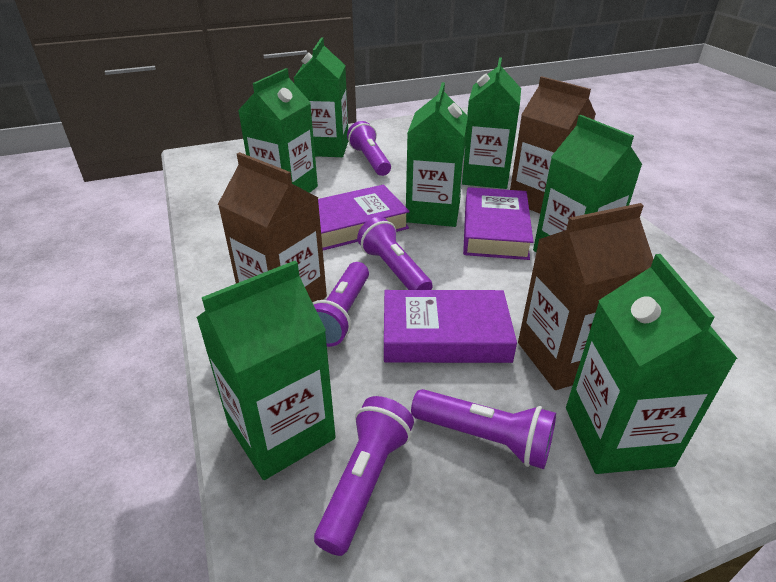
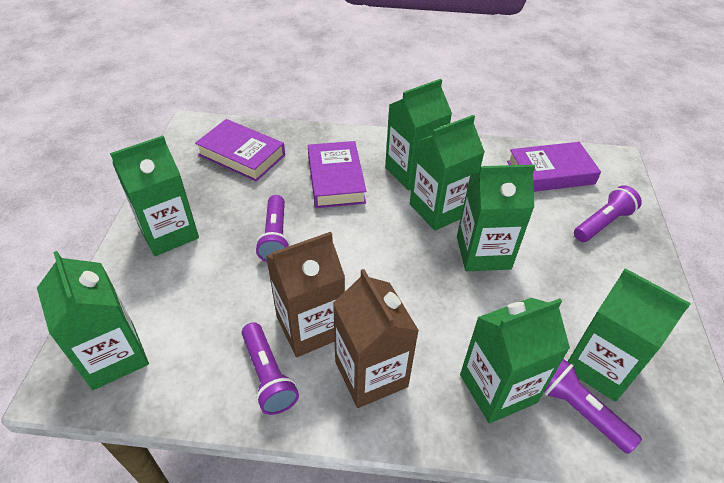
brown carton: [218,152,327,302] [510,76,596,214] [518,203,653,390] = 3 -> [266,232,345,357] [333,269,419,408] = 2
purple flashlight: [312,262,369,347] [314,396,414,556] [347,121,391,176] [357,217,433,290] [411,389,556,469] = 5 -> [242,322,299,415] [255,195,290,262] [544,358,642,454] [574,185,642,242] = 4

